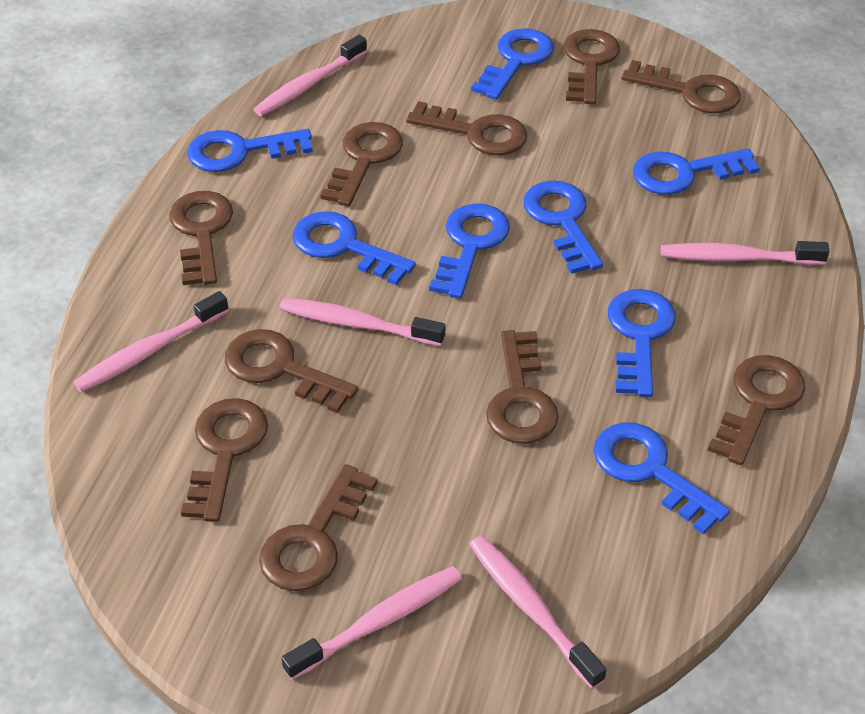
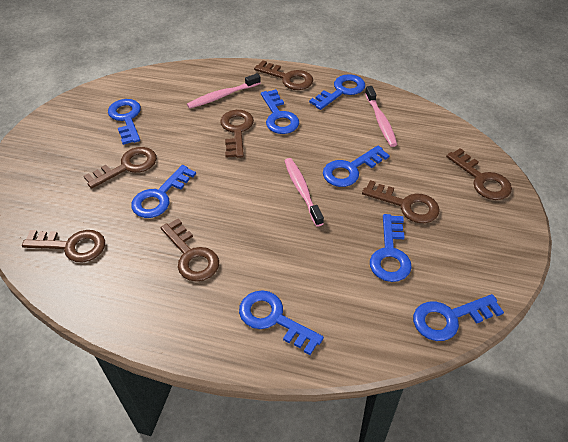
brown key: [169,191,233,285] [181,398,268,522] [225,329,358,413] [259,464,377,591] [320,122,403,207] [406,101,527,155] [486,330,559,444] [564,29,620,104] [621,60,741,113] [707,355,805,465] = 10 -> [22,230,105,262] [84,147,157,189] [161,219,219,282] [220,110,254,158] [254,60,313,90] [362,180,440,223] [446,148,512,200] = 7
pink toothbrush: [73,291,229,392] [253,35,367,116] [279,298,445,346] [281,566,462,680] [469,535,606,689] [661,241,830,265] = 6 -> [187,73,261,109] [285,158,324,227] [365,86,397,147] = 3

